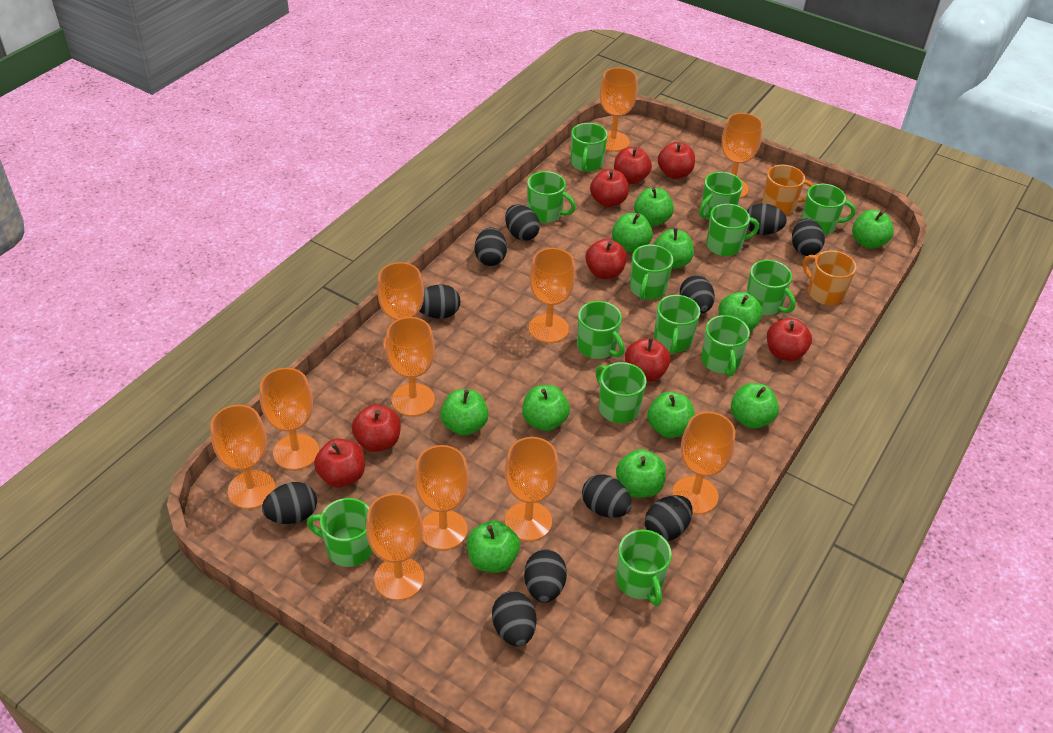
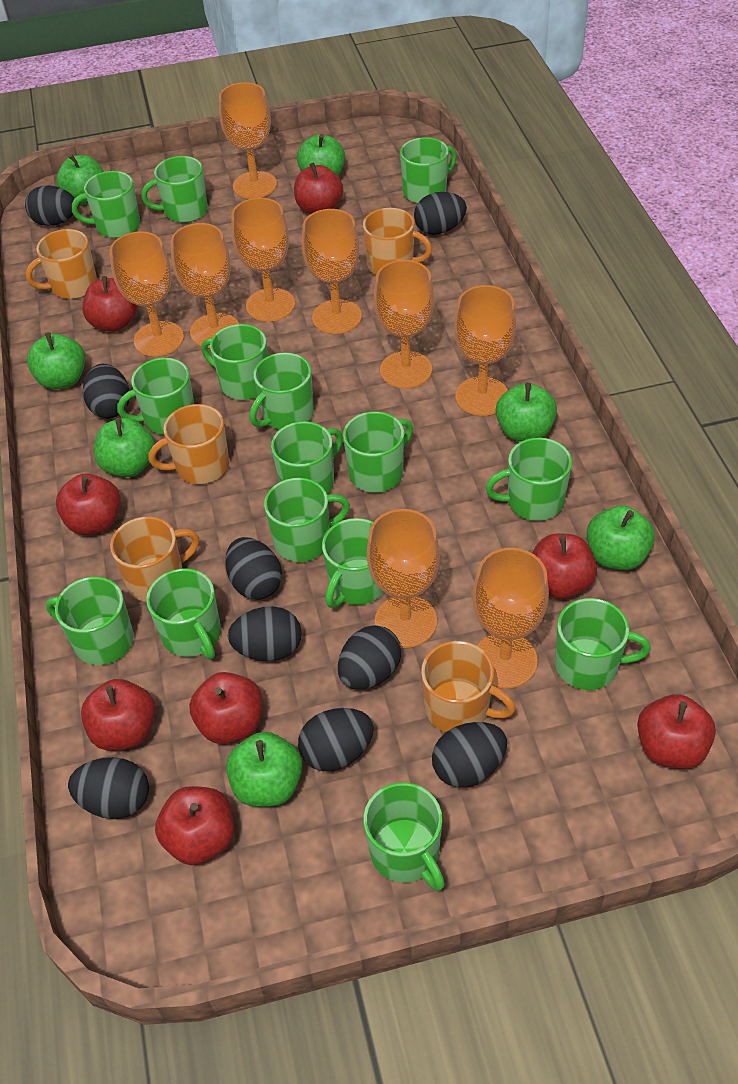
black egg: [262,482,317,524] [420,285,460,319] [475,227,507,266] [492,591,536,646] [505,204,540,241] [524,549,567,603] [582,474,632,518] [645,495,693,541] [680,275,715,314] [747,203,787,235] [792,219,825,256] = 11 -> [25,185,75,226] [68,757,149,819] [83,364,129,418] [225,537,282,600] [228,606,302,661] [298,708,374,771] [338,625,401,690] [414,192,467,235] [432,722,507,788] = 9
green apple: [440,389,489,436] [467,520,520,573] [522,385,570,431] [612,213,653,252] [616,449,666,498] [634,187,674,226] [647,392,695,438] [653,228,694,269] [719,292,763,331] [731,383,779,429] [852,210,894,249] = 11 -> [27,332,85,389] [57,154,104,204] [94,418,155,477] [226,732,303,807] [297,134,345,176] [496,382,557,442] [587,506,655,570] = 7
green mug: [307,498,373,567] [527,171,576,223] [571,123,608,172] [577,301,625,359] [596,362,647,423] [616,530,672,606] [630,245,673,300] [654,295,700,354] [699,172,743,220] [701,315,750,377] [706,204,759,256] [746,260,796,315] [801,184,856,235] = 13 -> [46,577,134,665] [72,171,140,238] [117,358,194,435] [141,156,208,223] [146,568,221,659] [201,324,268,400] [249,353,314,430] [264,478,350,562] [271,421,343,494] [322,518,384,608] [343,412,413,493] [363,782,445,891] [400,137,457,203] [486,438,572,521] [555,598,651,690] = 15
orange goblet: [210,405,275,509] [260,368,319,470] [366,493,424,600] [377,262,424,351] [385,317,435,416] [414,445,469,550] [505,437,559,541] [529,248,575,343] [600,68,638,152] [672,412,735,514] [721,113,763,198] = 11 -> [110,231,184,357] [171,223,239,348] [219,82,277,199] [231,198,295,322] [302,209,362,334] [367,509,440,648] [374,260,434,388] [454,285,516,416] [472,548,549,688] = 9
orange mug: [762,165,813,215] [803,250,856,305] = 2 -> [26,229,97,299] [110,517,199,602] [148,404,229,484] [363,208,432,275] [421,641,515,732] = 5

